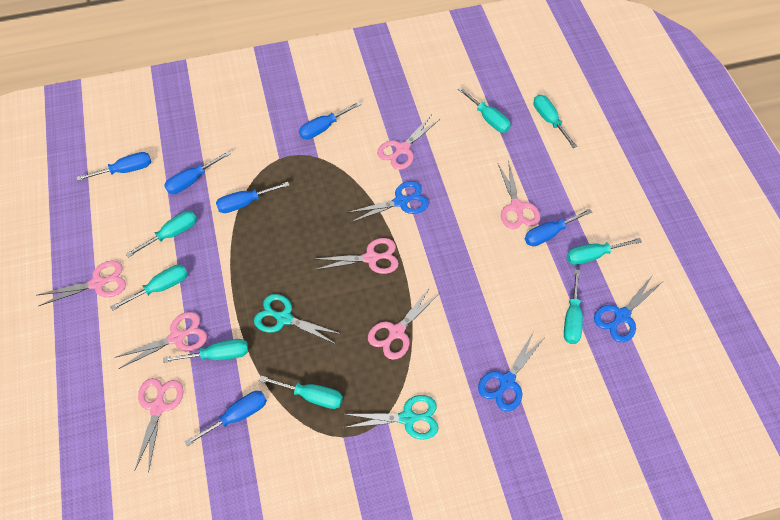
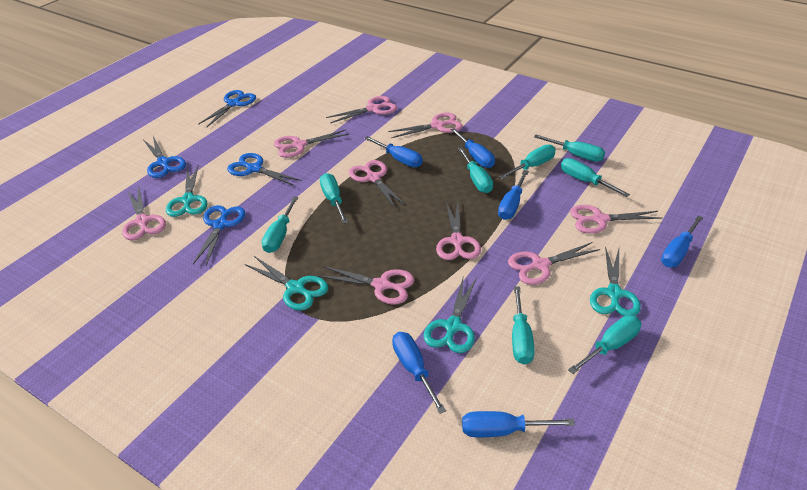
blue scissors: [347,181,429,222] [478,333,545,411] [594,276,662,342] = 3 -> [144,136,186,178] [193,205,245,265] [198,90,256,127] [227,153,301,186] = 4
pink scissors: [38,260,126,306] [115,312,207,369] [135,378,184,473] [314,238,399,274] [368,286,440,360] [377,116,440,170] [498,164,540,229] = 7 -> [122,188,166,240] [274,129,349,158] [317,266,414,305] [326,96,397,123] [349,160,406,208] [388,112,463,138] [436,202,481,260] [508,242,600,285] [570,205,663,234] = 9
turquoise scissors: [254,294,341,345] [343,395,438,440] = 2 -> [166,165,208,217] [245,256,328,311] [423,278,477,353] [590,246,641,316] = 4

